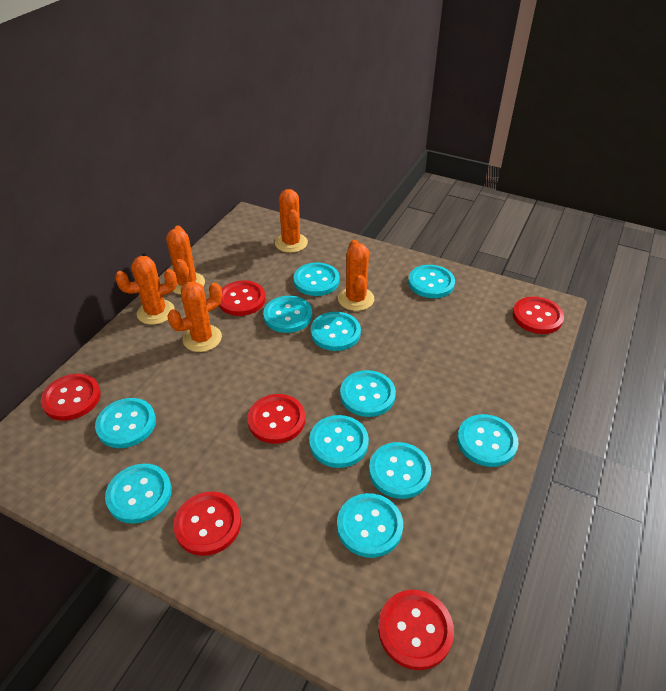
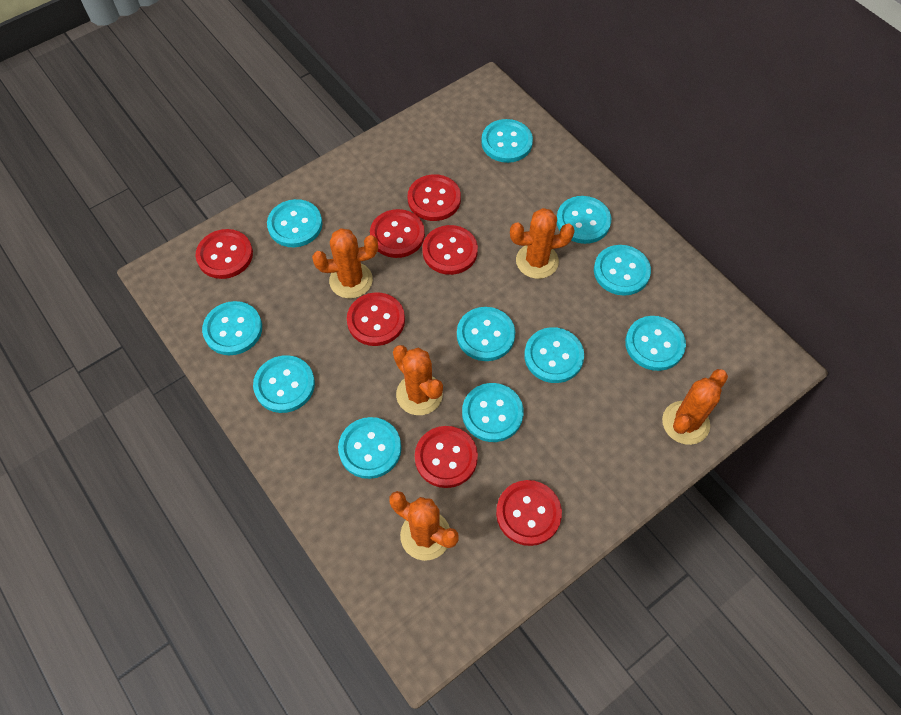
red button: [41,374,101,421] [173,492,241,556] [219,280,265,316] [248,394,305,444] [378,590,454,670] [513,297,564,334] = 6 -> [196,229,253,279] [347,292,405,346] [370,209,425,258] [408,174,461,221] [415,426,478,488] [422,225,478,275] [496,480,562,546] = 7

